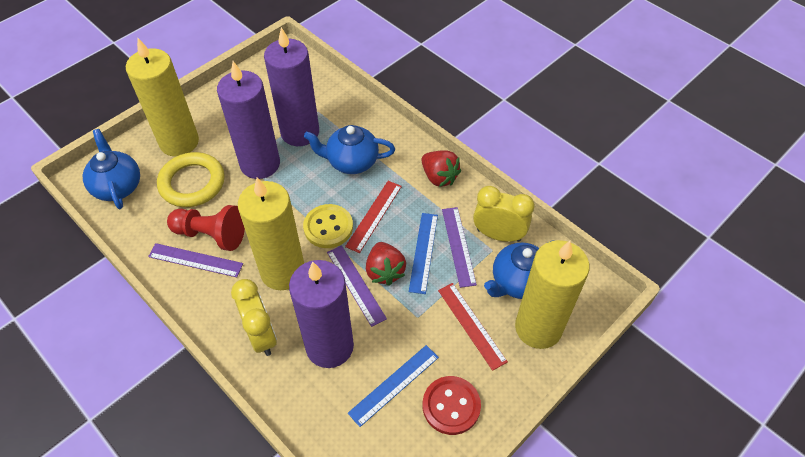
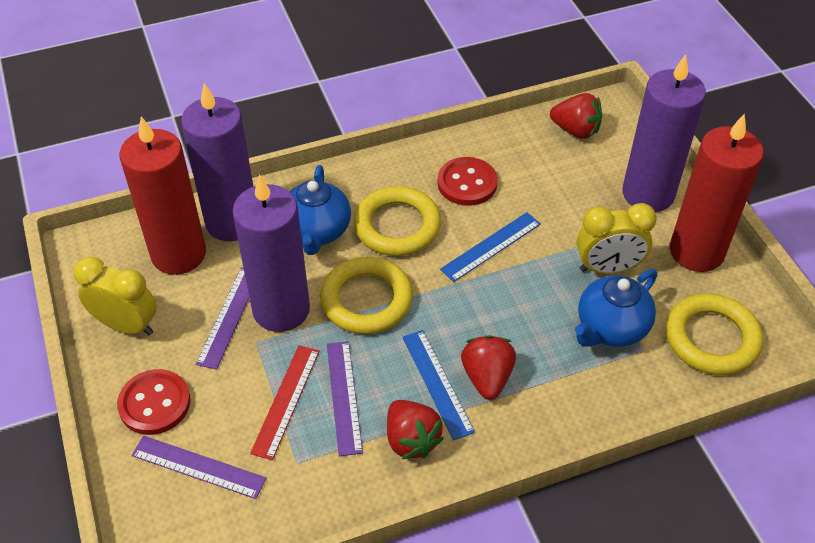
blue teapot: [83,129,140,209] [304,125,395,174] [484,240,556,299] = 3 -> [290,165,351,255] [575,269,657,347] = 2
red button: [422,376,481,435] = 1 -> [117,369,191,435] [437,157,498,206] = 2
red candle: none = 0 -> [120,116,206,275] [670,114,764,272] = 2
red pawn: [167,205,245,251] = 1 -> none = 0
red ruler: [345,181,402,253] [438,283,508,371] = 2 -> [250,345,320,460] = 1
red strawberry: [366,242,406,286] [422,150,461,187] = 2 -> [387,400,444,460] [461,335,516,400] [550,93,602,139] = 3
yellow button: [303,204,353,248] = 1 -> none = 0
yellow candle: [126,38,199,156] [238,178,304,290] [515,240,589,349] = 3 -> none = 0
yellow ring: [157,152,225,207] = 1 -> [320,257,413,334] [354,186,441,256] [666,293,763,375] = 3

